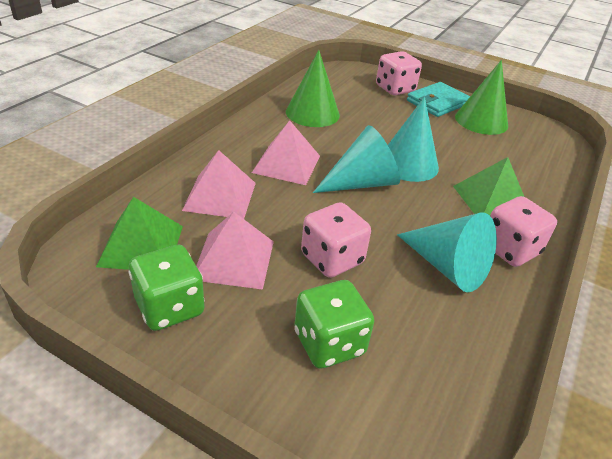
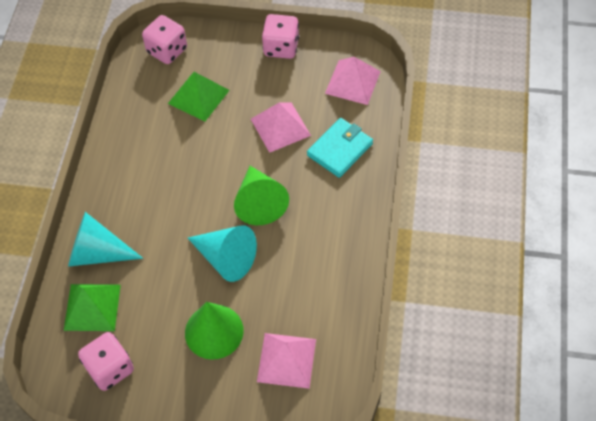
green dice: [128,245,205,331] [295,280,374,369] = 2 -> none = 0
turquoise cone: [313,125,400,193] [388,97,439,182] [397,212,497,292] = 3 -> [68,212,143,267] [188,225,257,282] = 2

